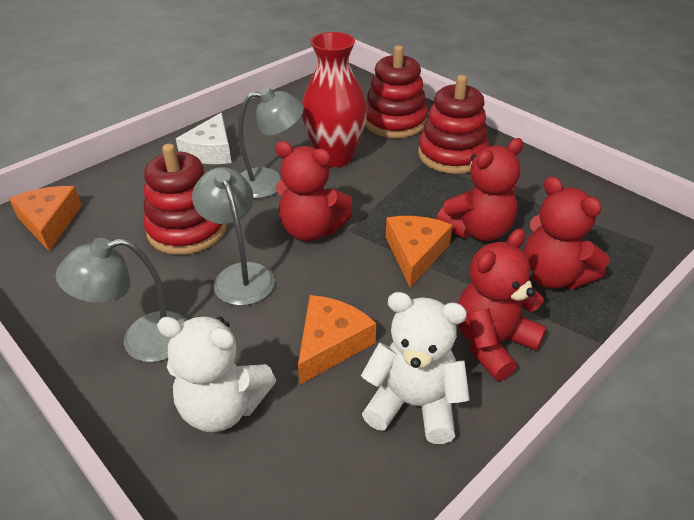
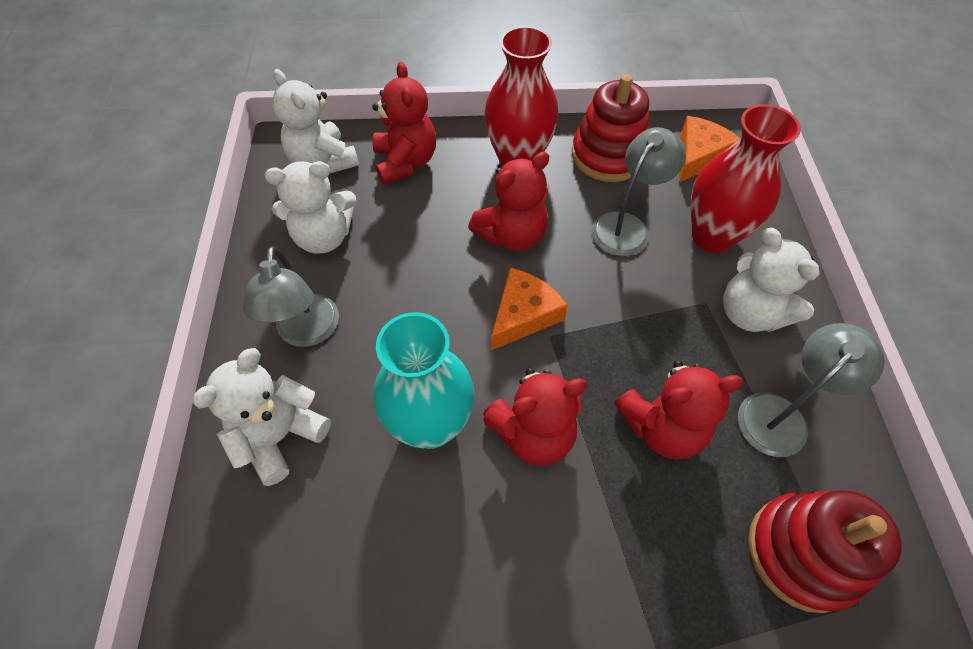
orange cheese: [9,186,82,252] [298,295,376,384] [386,216,453,288] = 3 -> [491,268,568,351] [679,116,740,183] = 2
red stacking toy: [143,144,227,255] [365,45,428,138] [418,75,489,174] = 3 -> [572,74,649,182] [748,490,902,613] = 2
red vase: [302,32,368,167] = 1 -> [484,26,559,165] [691,104,801,253] = 2
turquoise vase: none = 0 -> [374,312,474,449] = 1
white cheese: [176,113,231,164] = 1 -> none = 0
white teddy bear: [157,316,276,432] [361,292,470,444] = 2 -> [192,348,331,486] [265,161,357,254] [272,69,359,173] [723,228,820,332] = 4

